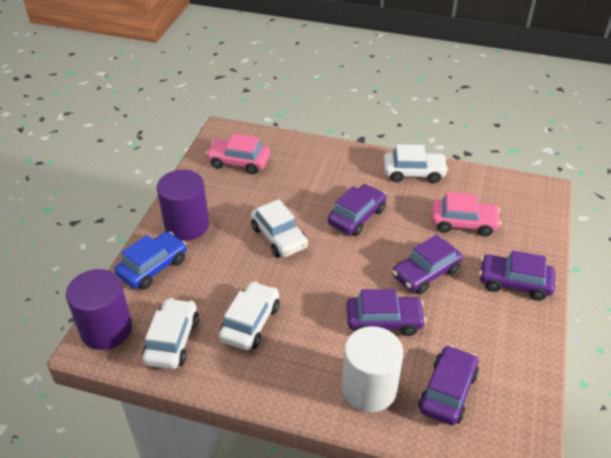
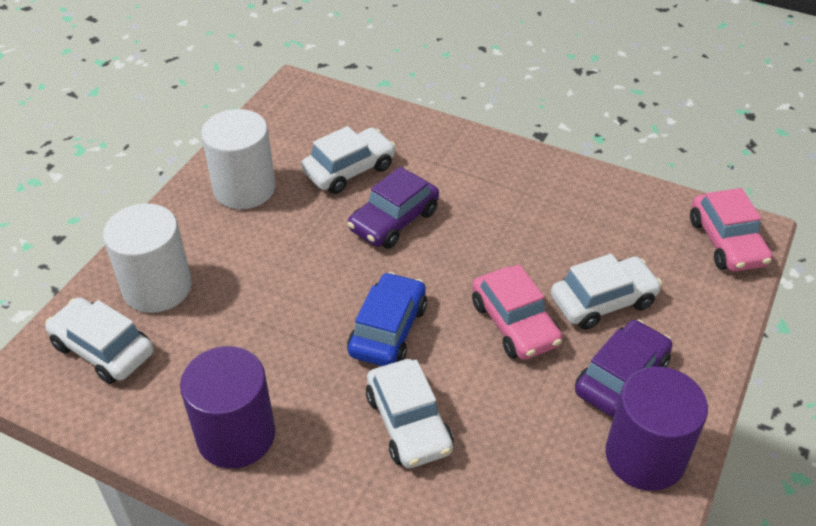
purple car: [328,184,387,236] [346,289,426,336] [392,235,463,294] [418,345,479,425] [479,250,555,301] = 5 -> [347,167,439,249] [575,319,672,417] = 2
white cylinder: [342,326,403,413] = 1 -> [103,204,192,313] [201,109,276,209] = 2

